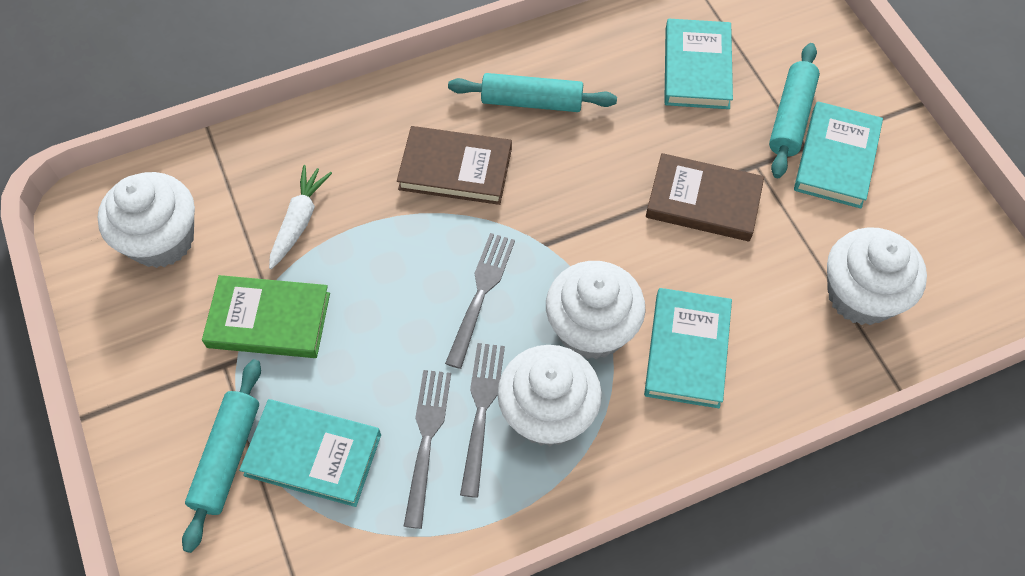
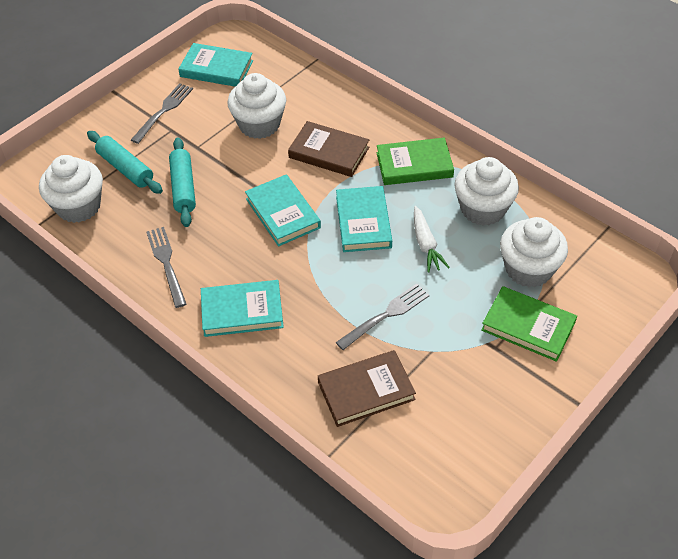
green book: [202,275,330,358] = 1 -> [377,138,454,185] [481,286,577,362] = 2
turquoise rolling pin: [182,359,261,553] [448,73,617,112] [769,43,820,178] = 3 -> [87,131,163,194] [169,137,196,227] = 2

